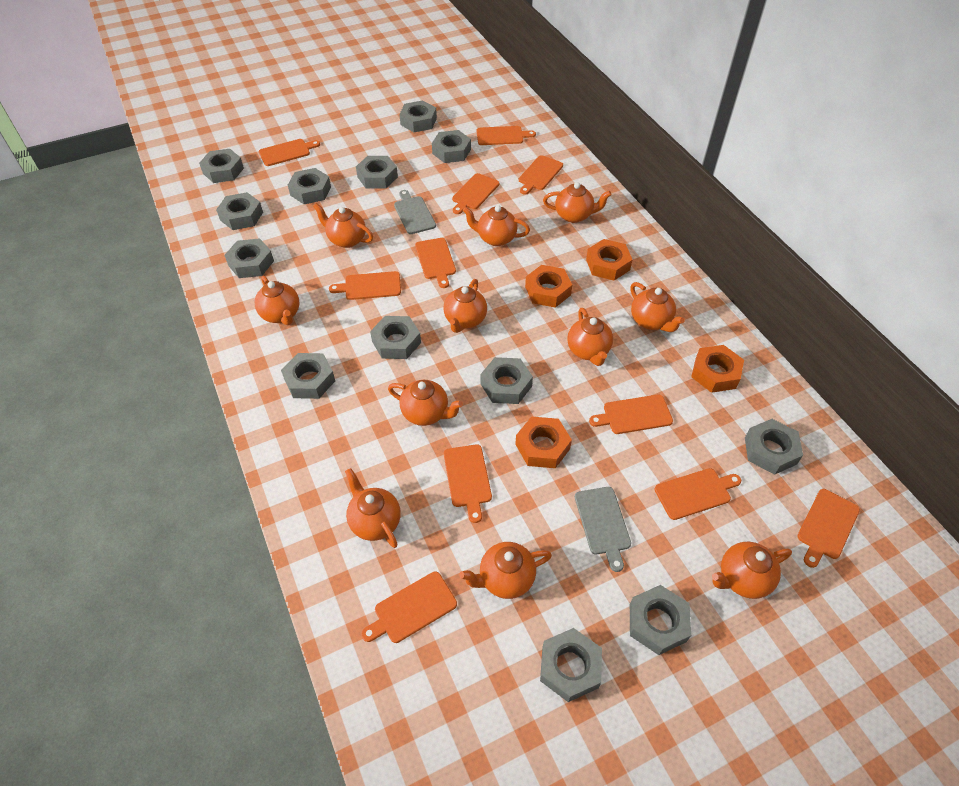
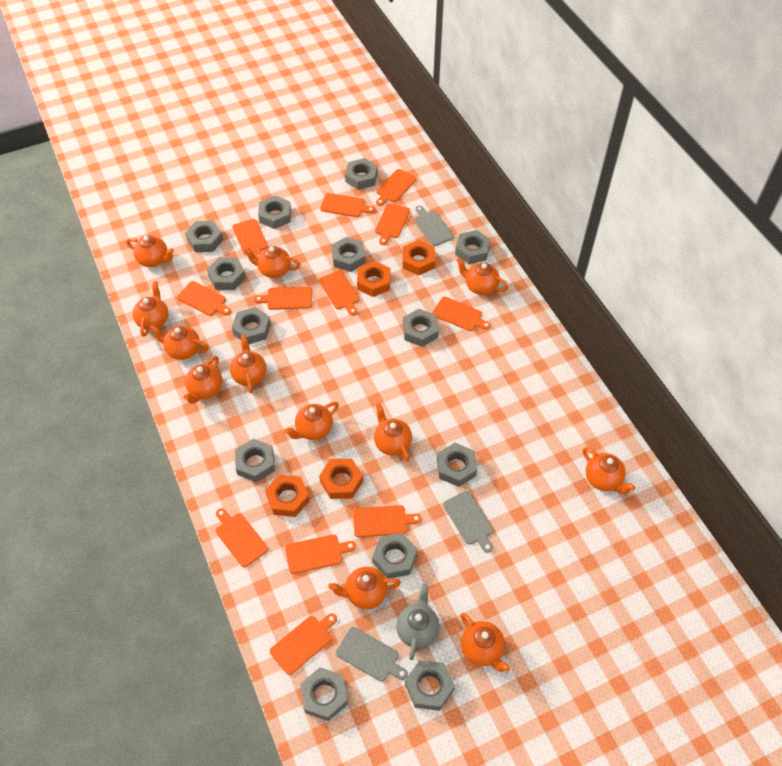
grey cutting board: [394,190,436,234] [575,487,631,572] = 2 -> [336,627,408,682] [414,206,454,246] [443,491,494,553] = 3
grey teapot: none = 0 -> [396,584,440,660] = 1
orange cutting board: [259,139,320,166] [329,271,401,300] [361,571,457,643] [415,238,456,288] [444,444,492,523] [452,173,499,214] [477,126,536,145] [519,155,563,195] [589,394,673,434] [655,468,741,520] [797,489,860,568] = 11 -> [177,281,231,316] [216,508,268,567] [232,219,268,257] [254,286,312,310] [270,613,337,675] [285,535,356,574] [319,271,359,316] [320,193,375,217] [353,505,422,537] [375,203,410,245] [376,169,417,206] [432,297,491,331] = 12
orange teapot: [255,276,300,325] [313,203,373,248] [345,468,401,548] [388,380,463,426] [444,279,487,333] [459,542,552,599] [463,205,530,246] [543,182,612,223] [567,308,613,366] [630,282,685,332] [712,542,792,599] = 11 -> [126,235,174,267] [133,281,168,337] [150,325,209,360] [183,356,222,404] [230,335,267,393] [243,246,300,278] [285,402,339,440] [328,567,401,609] [374,403,412,462] [456,257,508,295] [461,613,510,672] [583,447,636,494] = 12

